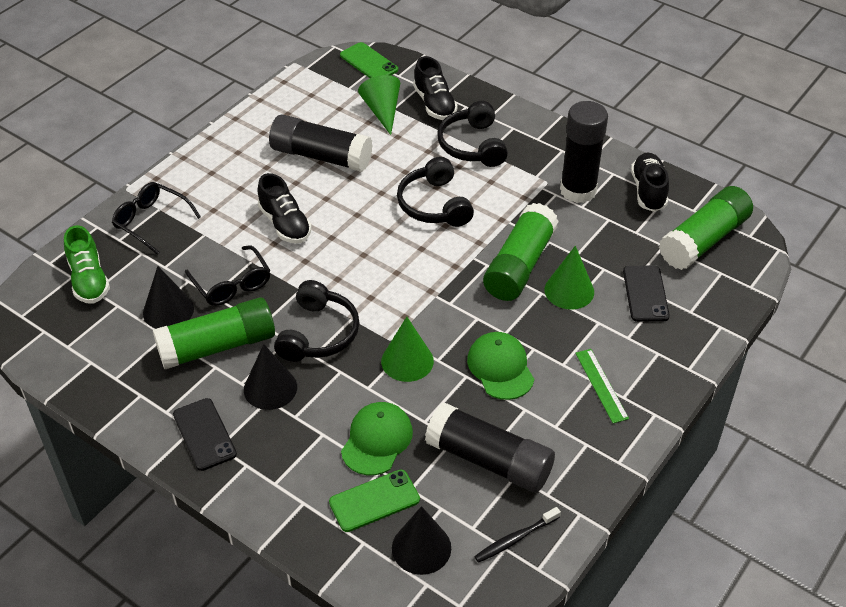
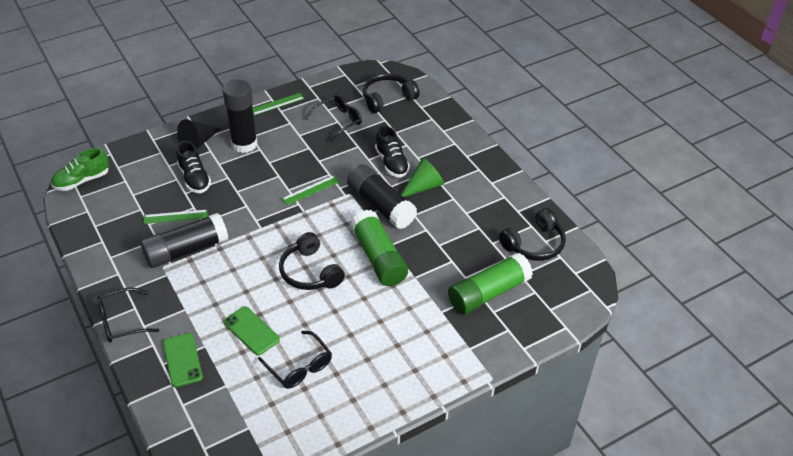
black cone: [143,266,194,329] [244,344,297,410] [392,506,451,575] = 3 -> [177,119,221,149] = 1
black glasses: [112,182,201,255] [185,245,271,306] = 2 -> [97,287,159,342] [258,331,332,389] [305,94,362,142] = 3
black phone: [173,398,237,471] [623,266,670,322] = 2 -> none = 0
black shoe: [258,173,312,243] [413,56,458,120] [631,153,669,212] = 3 -> [177,141,211,193] [375,126,410,178] = 2
black toothbrush: [474,507,561,563] = 1 -> none = 0
green cap: [341,402,413,475] [467,332,534,400] = 2 -> none = 0
green cone: [358,75,400,135] [381,317,434,382] [544,246,594,310] = 3 -> [401,158,444,197] = 1
green glue stick: [153,297,275,369] [483,203,559,301] [659,186,753,270] = 3 -> [350,210,408,286] [448,252,533,315] = 2
green ruler: [575,349,629,423] = 1 -> [144,210,208,224] [253,93,304,115] [282,175,340,205] = 3

